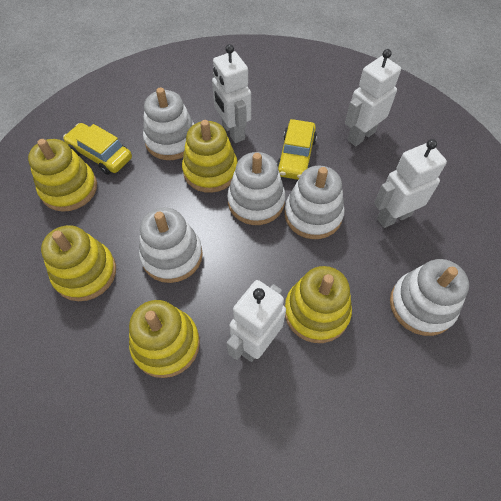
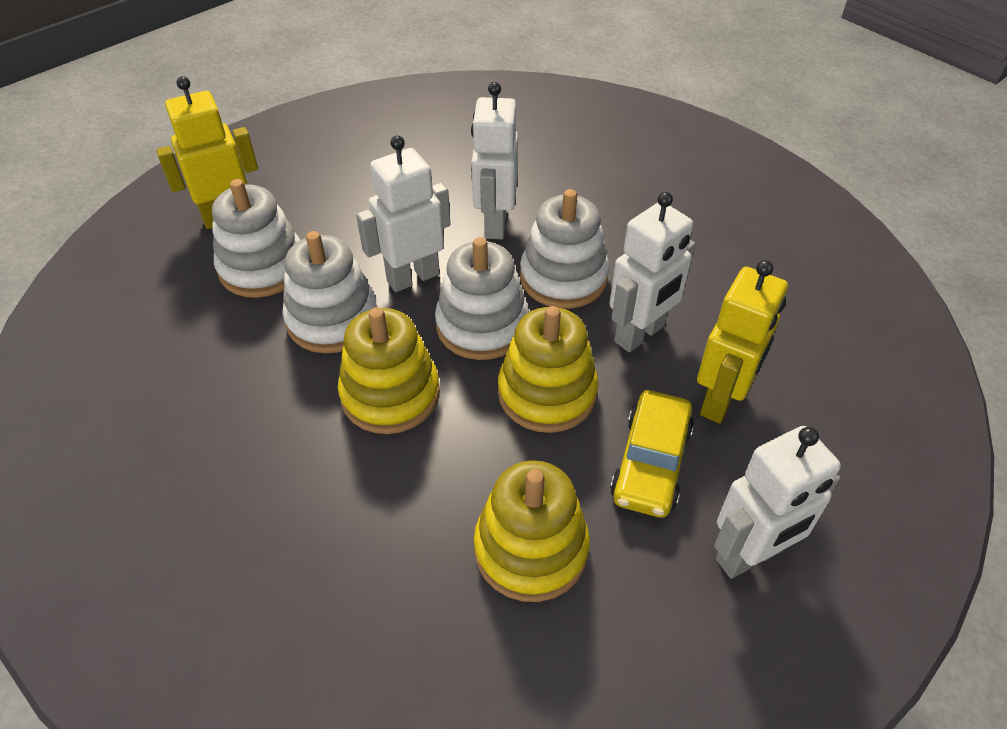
white stacking toy: [139,208,203,283] [143,87,194,160] [227,152,286,225] [284,166,345,239] [390,259,469,336] = 5 -> [212,179,300,298] [282,231,377,353] [435,237,529,360] [520,189,610,309] = 4
yellow car: [63,123,132,175] [277,119,317,180] = 2 -> [610,390,694,518] = 1
yellow robot: none = 0 -> [156,76,258,229] [697,260,788,424] = 2
yellow stacking toy: [28,139,97,212] [41,225,116,301] [129,300,200,378] [182,120,238,193] [284,266,352,343] = 5 -> [338,307,440,434] [474,460,590,602] [498,306,599,433] = 3

